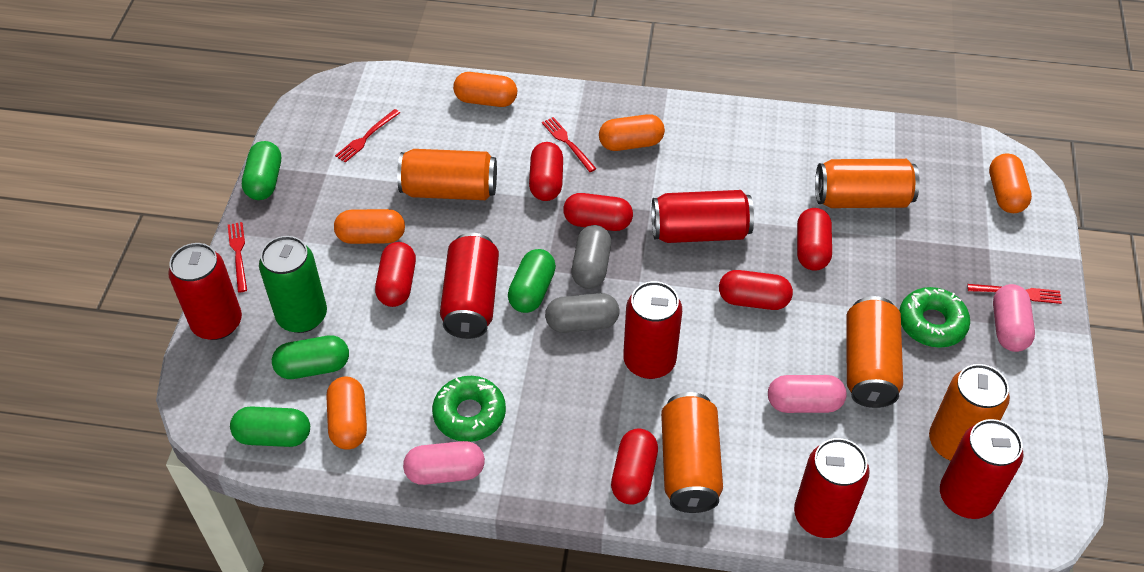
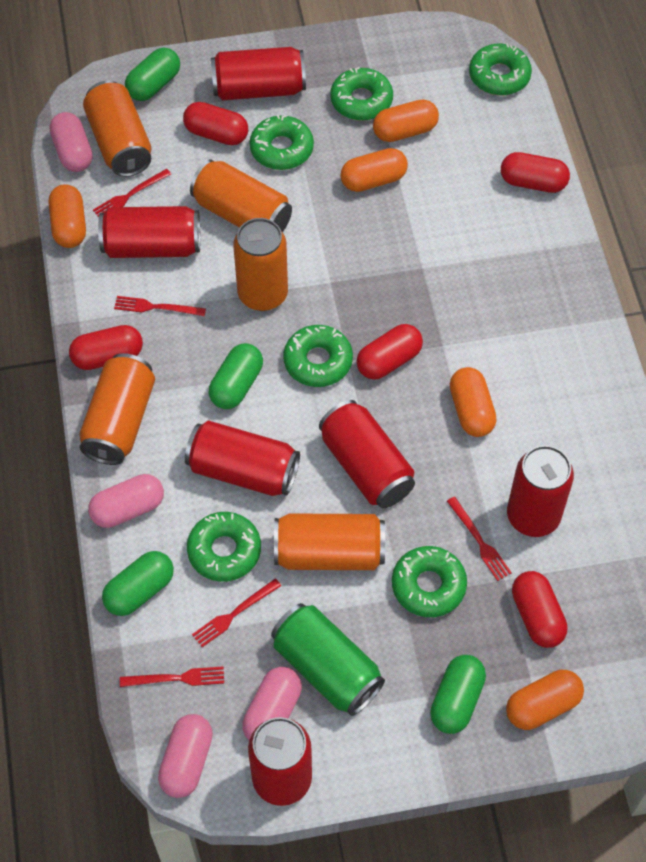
green donut: [432,376,506,442] [899,287,970,348] = 2 -> [187,512,261,582] [249,115,314,170] [283,325,353,387] [330,67,393,121] [392,546,467,617] [469,43,532,95] = 6
grey capsule: [545,293,619,333] [572,225,611,289] = 2 -> none = 0
pink capsule: [403,441,485,485] [768,375,846,413] [993,284,1035,352] = 3 -> [50,112,92,172] [88,474,164,528] [158,714,213,798] [242,667,302,740] = 4
red capsule: [375,242,416,307] [529,142,563,201] [563,193,633,231] [611,428,658,505] [719,270,793,310] [797,208,832,271] = 6 -> [69,325,143,370] [183,102,248,145] [357,324,423,380] [501,152,570,193] [512,571,568,648] = 5
red fork: [228,222,247,292] [335,109,400,163] [542,117,597,172] [967,284,1062,304] = 4 -> [93,169,171,217] [114,296,206,316] [120,666,224,687] [192,578,281,647] [447,497,512,581] = 5

